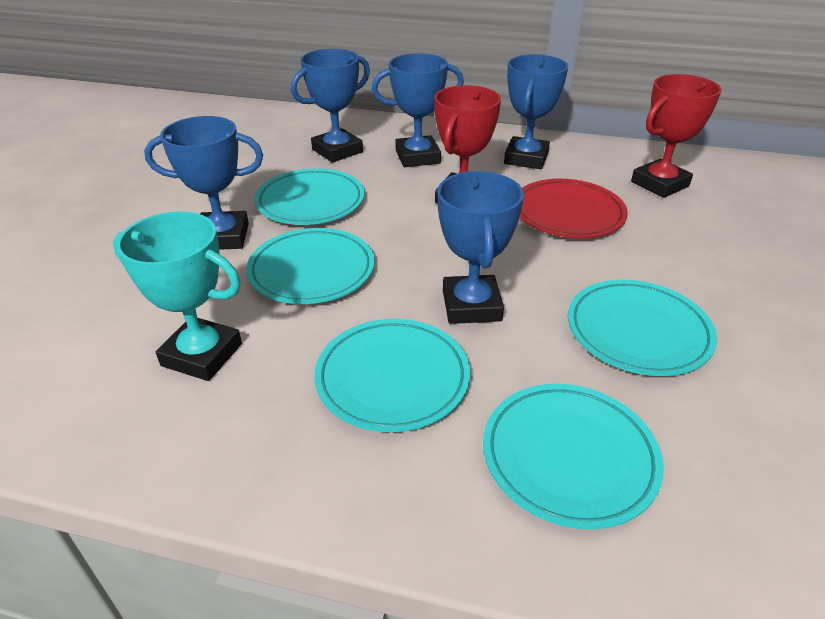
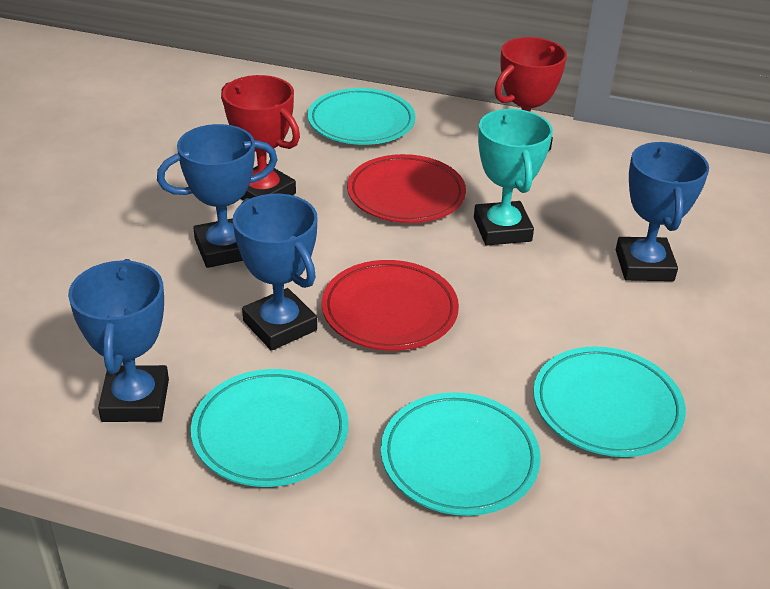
blue trophy: [144,116,263,250] [291,49,370,163] [372,53,464,167] [437,171,524,324] [504,54,568,169] = 5 -> [68,259,169,422] [157,124,278,268] [233,194,317,351] [616,142,709,281] = 4
red plate: [519,179,628,238] = 1 -> [322,260,459,351] [347,154,466,223] = 2
turquoise plate: [246,228,375,304] [254,168,365,225] [314,319,470,432] [483,384,664,529] [568,280,717,376] = 5 -> [191,369,349,487] [308,88,416,145] [381,392,541,516] [533,346,686,457] = 4

